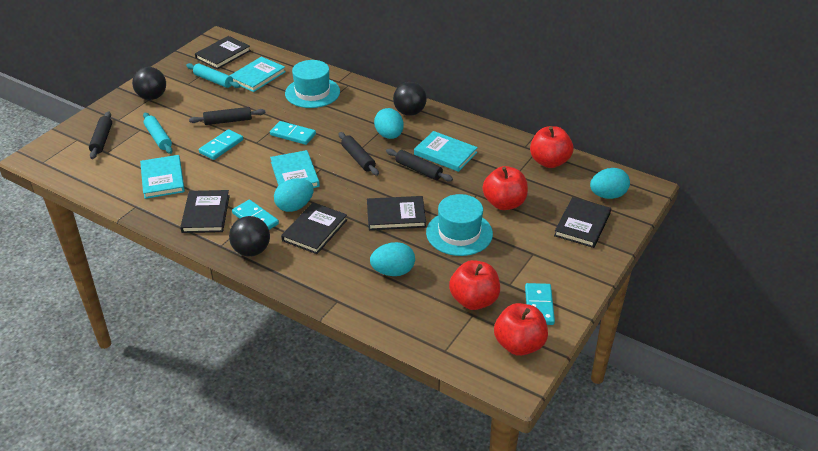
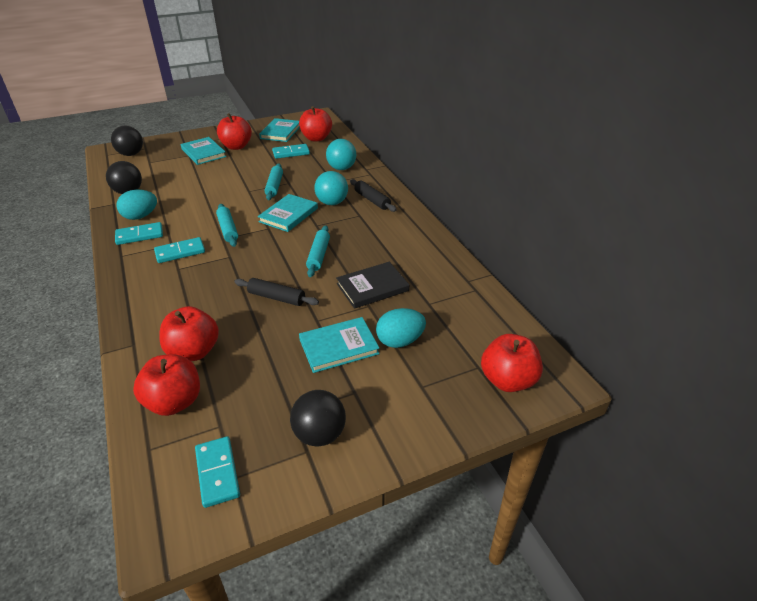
black book: [180,190,230,233] [195,36,251,69] [281,202,347,254] [367,196,426,230] [554,197,611,248] = 5 -> [336,262,409,309] = 1
black rolling pin: [89,111,112,159] [189,107,266,125] [339,132,379,176] [386,149,453,182] = 4 -> [234,278,319,306] [350,179,397,212] = 2
red apple: [449,260,500,310] [483,166,528,210] [494,303,548,356] [530,126,573,168] = 4 -> [133,354,200,416] [159,306,219,361] [217,113,252,150] [299,106,332,141] [481,334,543,392] = 5
turquoise ball: none = 0 -> [314,171,348,205] [326,139,356,170] = 2
turquoise egg: [274,178,314,212] [370,242,415,276] [374,108,404,139] [590,168,630,199] = 4 -> [116,190,157,220] [376,308,426,348] = 2
turquoise hat: [285,60,340,108] [426,194,493,256] = 2 -> none = 0
turquoise rolling pin: [143,113,173,154] [186,63,240,88] = 2 -> [216,204,238,247] [264,164,283,200] [306,225,330,277] = 3

